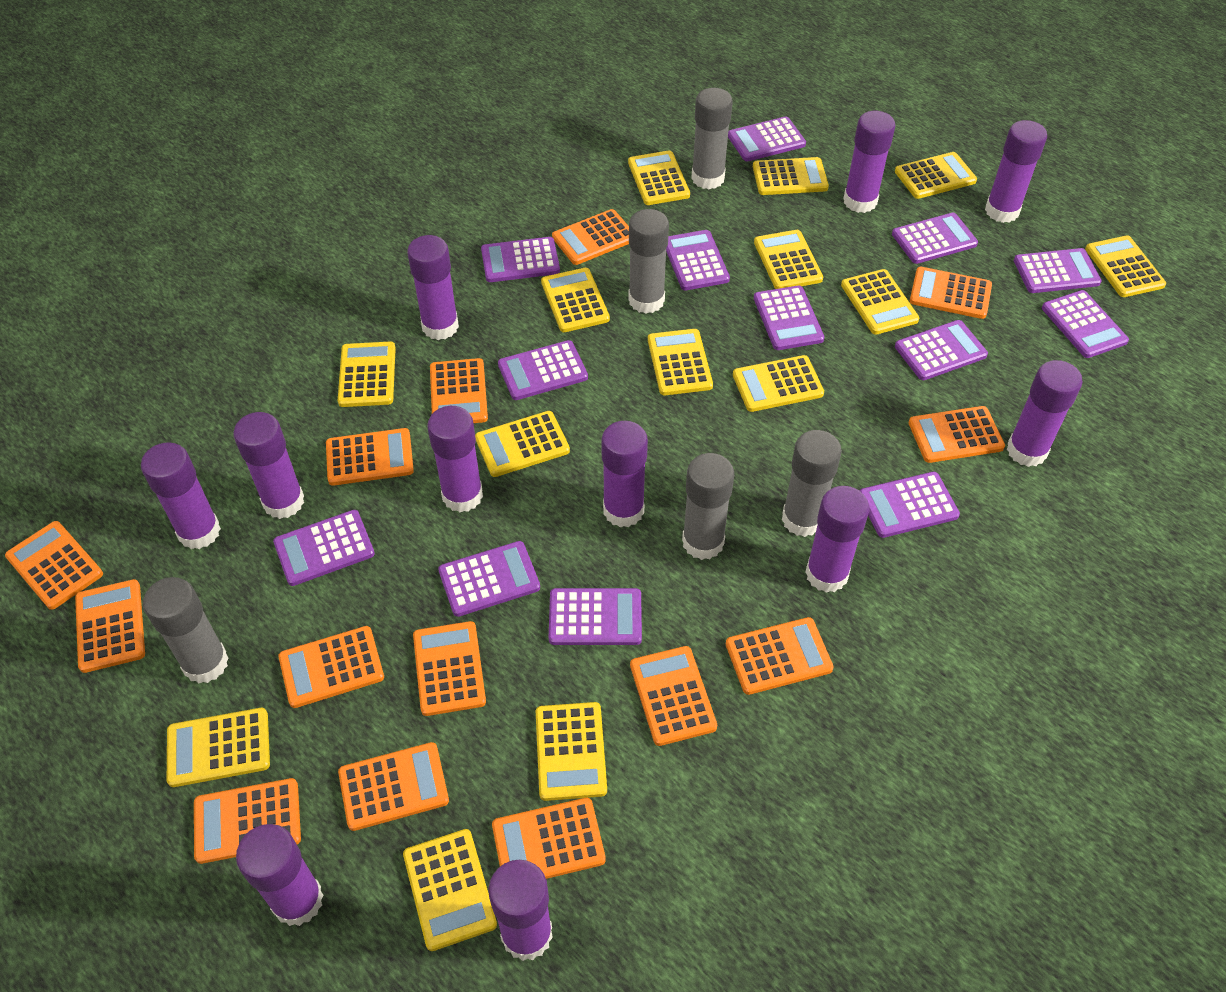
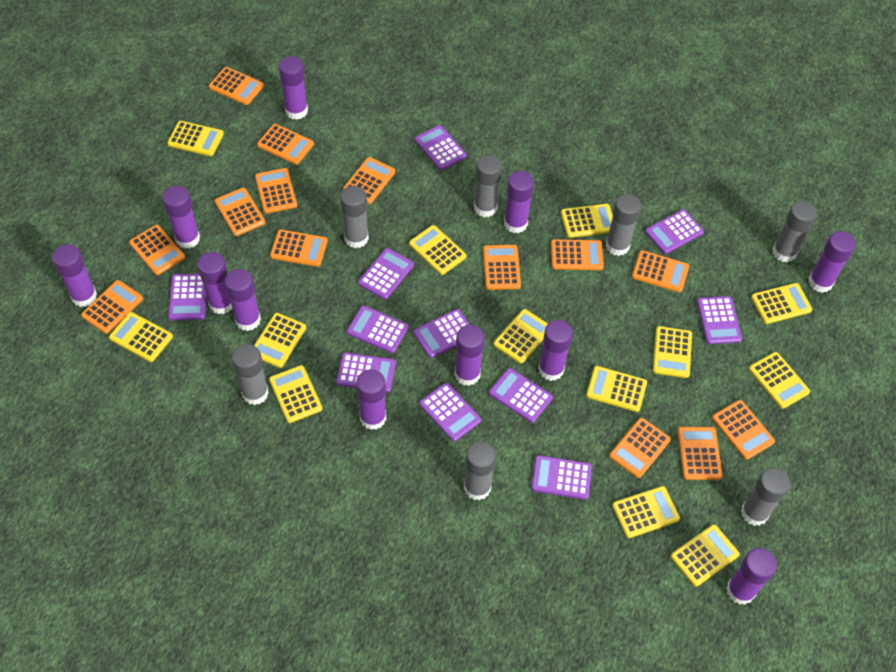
grey glue stick: [143,577,228,684] [628,209,669,314] [682,453,734,560] [691,88,733,189] [782,430,842,537] = 5 -> [232,344,269,405] [340,186,369,248] [464,441,496,500] [474,155,502,217] [606,194,641,256] [741,468,790,526] [772,201,817,262] = 7
purple calculator: [273,510,375,586] [438,541,540,617] [481,237,560,282] [498,340,588,400] [549,588,642,645] [666,230,730,291] [728,116,806,161] [754,286,824,350] [860,472,960,538] [892,213,978,264] [895,320,988,380] [1014,248,1102,293] [1042,290,1129,358] = 13 -> [168,274,207,320] [336,352,396,393] [347,306,409,353] [358,248,414,300] [413,309,470,358] [415,125,467,170] [419,383,481,442] [489,368,553,423] [531,455,592,500] [645,209,704,254] [697,296,742,344] = 11
yellow calculator: [167,708,270,787] [338,341,396,407] [403,829,497,951] [475,411,570,477] [536,702,607,801] [541,268,610,332] [628,151,690,205] [648,329,713,395] [733,355,824,412] [753,157,829,195] [754,230,823,289] [841,269,919,335] [895,152,977,199] [1085,235,1166,297] = 14 -> [109,312,173,362] [167,121,224,156] [254,313,306,368] [269,365,322,423] [409,225,467,275] [494,309,548,364] [561,204,613,238] [586,366,647,412] [612,486,680,538] [653,326,692,378] [671,525,740,587] [749,352,810,409] [751,283,812,324] = 13

